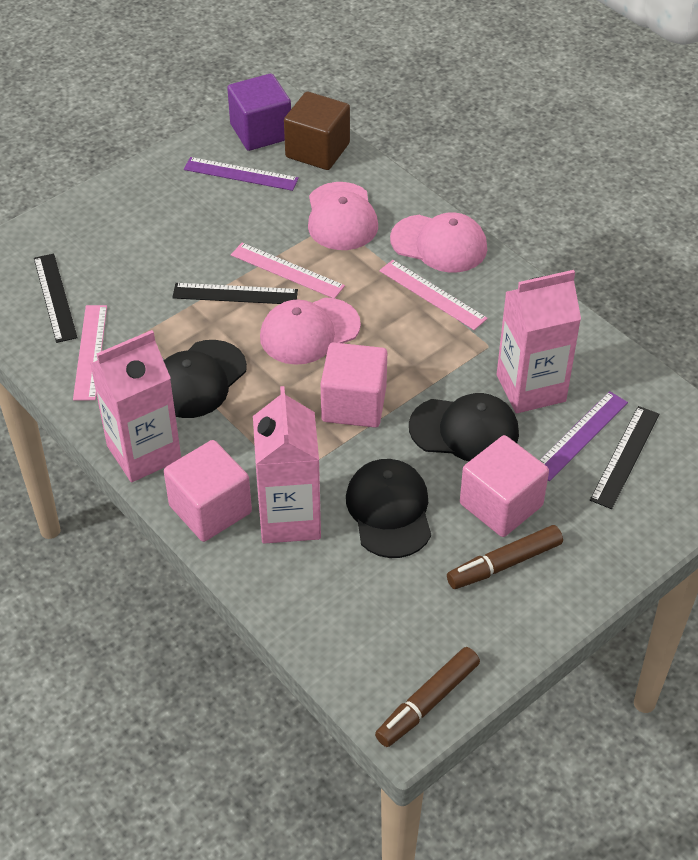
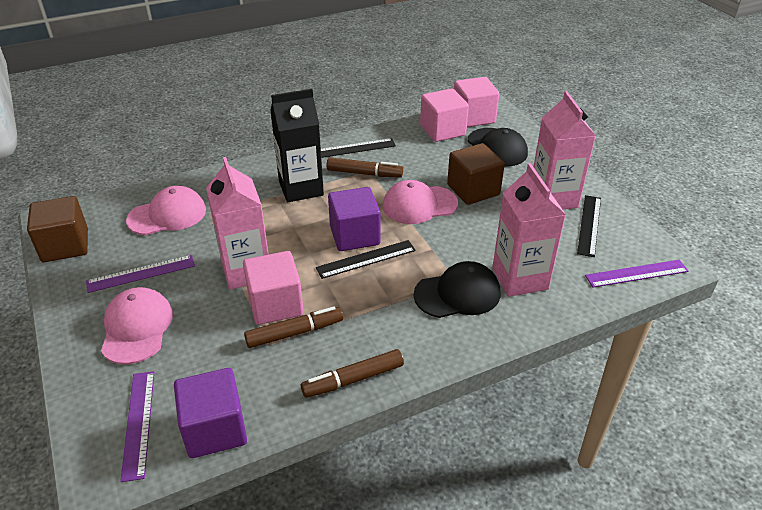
black cap: [164,340,247,418] [346,459,431,558] [409,393,519,461] = 3 -> [414,261,500,318] [468,128,528,167] = 2
black carton: none = 0 -> [270,89,324,202] = 1
brown cube: [284,92,350,170] = 1 -> [27,196,88,262] [447,143,505,205] = 2
brown marker: [375,647,480,747] [447,525,563,589] = 2 -> [244,307,343,348] [301,349,404,398] [326,157,403,177] = 3
pink ruler: [73,305,107,401] [231,243,345,298] [379,260,488,330] = 3 -> none = 0
purple cube: [227,74,291,151] = 1 -> [174,368,247,458] [328,187,380,251] = 2
purple ruler: [184,157,299,191] [539,391,628,481] = 2 -> [86,255,195,293] [120,371,154,482] [585,260,688,288] = 3

